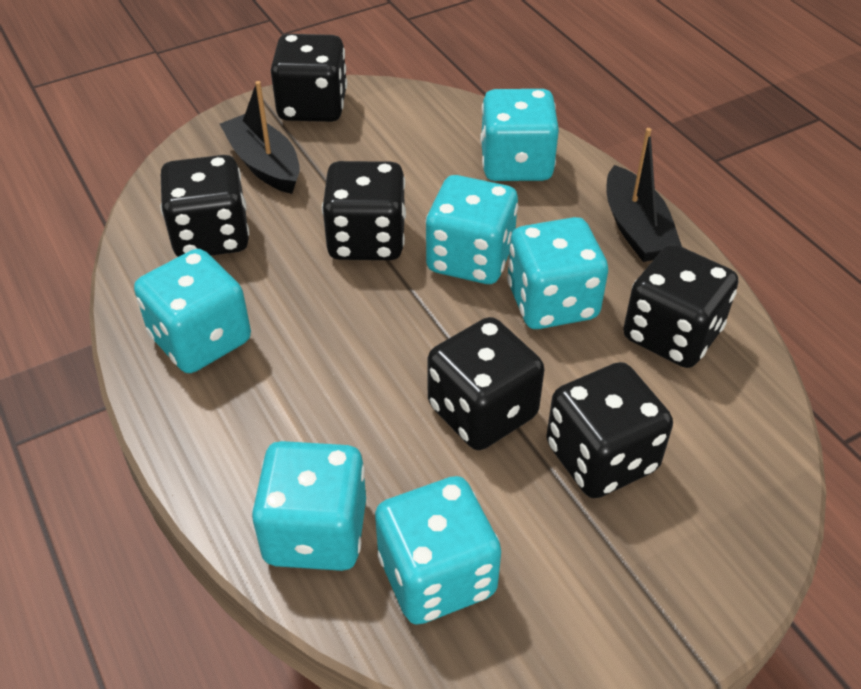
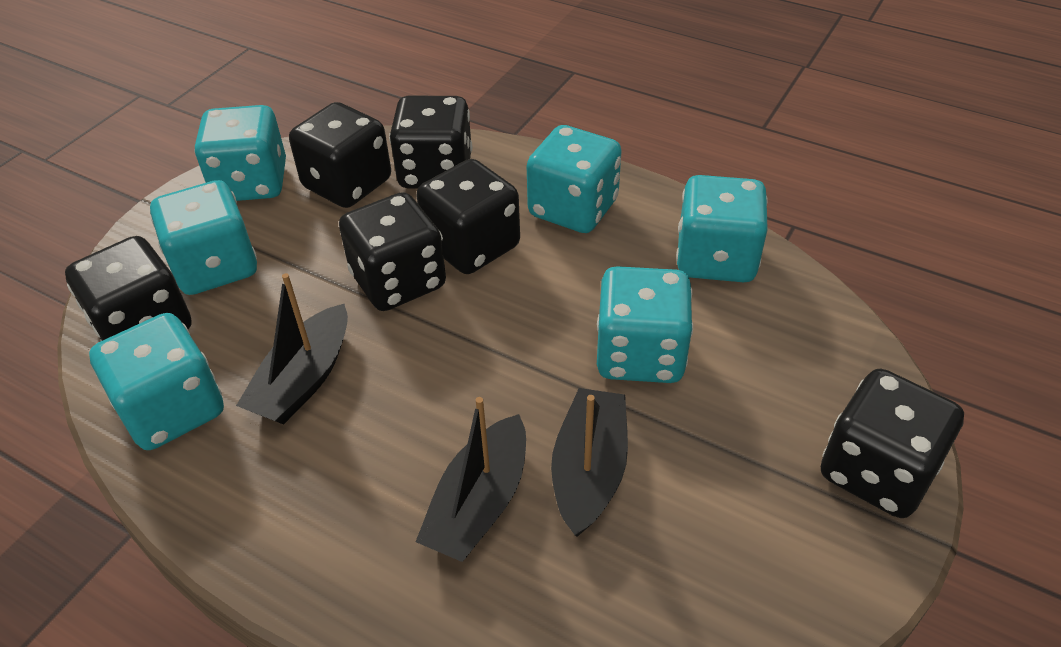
black boat: [220,81,300,194] [607,128,682,262] = 2 -> [236,273,348,425] [415,397,526,562] [551,388,628,537] = 3

